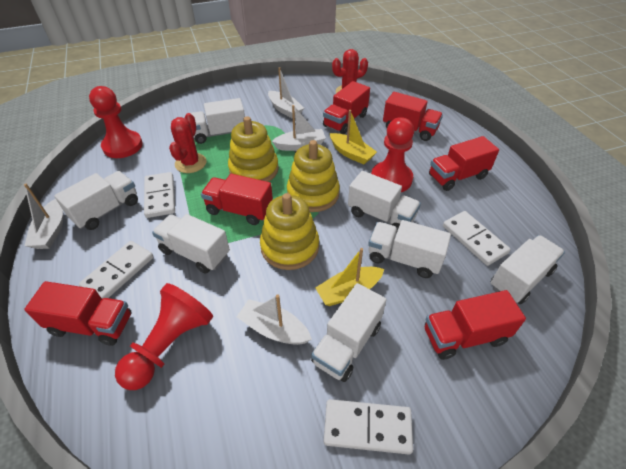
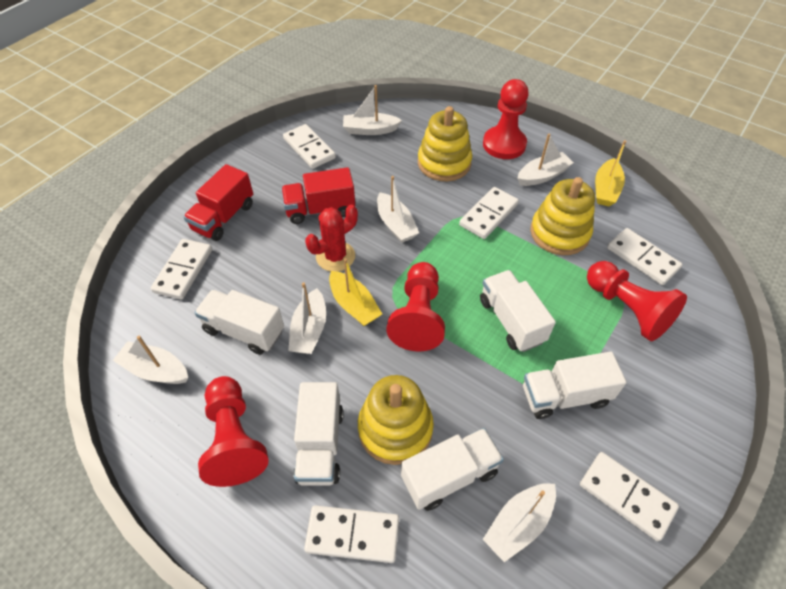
red cactus: [169,113,206,173] [332,49,368,93] = 2 -> [305,205,358,272] = 1
red pawn: [89,86,143,158] [115,283,213,390] [371,117,414,192] = 3 -> [198,376,268,487] [387,262,445,351] [483,79,529,159] [587,261,687,341] = 4
red truck: [24,281,132,346] [201,174,273,225] [323,81,370,134] [383,92,443,141] [425,290,526,360] [429,136,499,191] = 6 -> [184,164,253,241] [281,167,355,224] = 2
white boat: [24,184,63,249] [237,294,312,345] [268,67,304,119] [272,105,326,151] = 4 -> [113,336,188,384] [288,282,326,354] [343,85,402,135] [377,176,419,243] [482,483,556,562] [517,134,574,186] = 6
white domino: [79,241,154,299] [144,172,175,218] [324,399,413,455] [443,211,511,266] = 4 -> [151,239,212,300] [283,124,336,169] [304,505,399,563] [459,187,519,239] [580,452,679,541] [607,228,683,285] = 6
white truck: [54,171,138,230] [152,214,230,273] [191,98,245,144] [311,283,387,382] [348,171,421,234] [368,220,451,278] [491,235,565,304] = 7 -> [194,289,284,355] [294,382,344,486] [401,428,504,511] [480,270,556,352] [523,351,627,419] = 5

